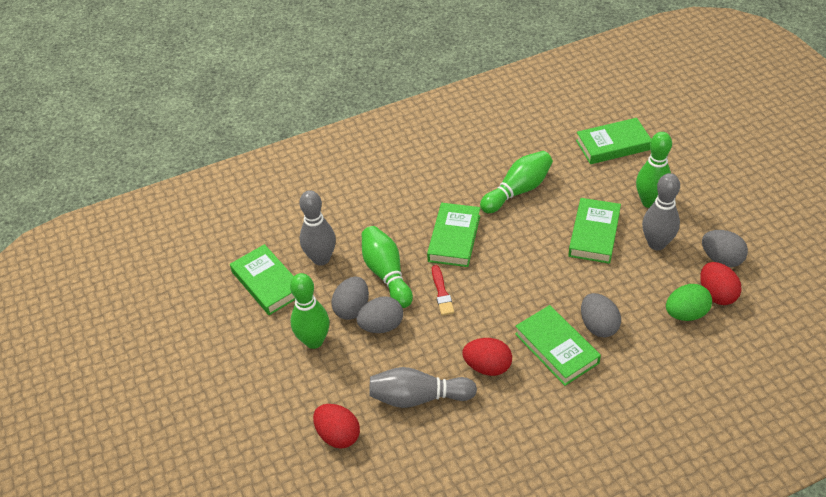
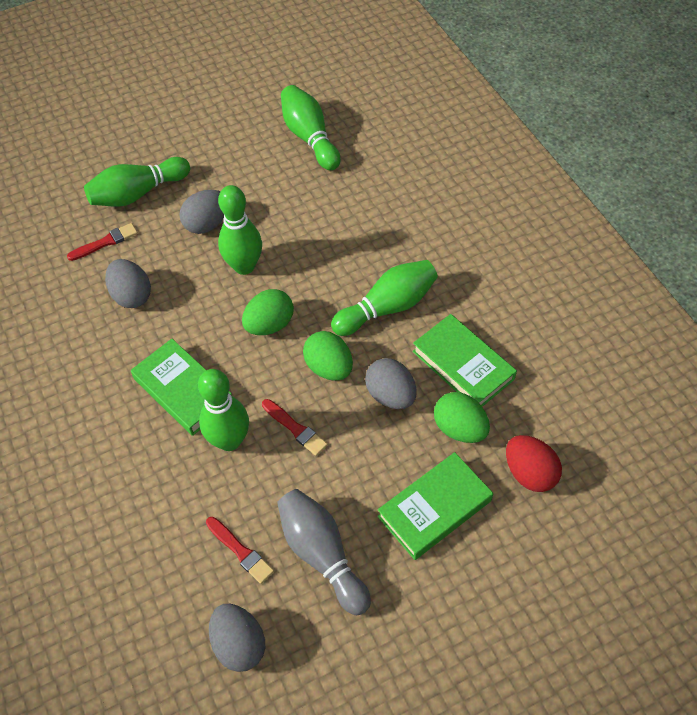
green book: [230,244,295,315] [427,203,480,267] [515,305,601,386] [568,198,621,264] [576,118,651,164] = 5 -> [131,339,232,436] [378,452,493,560] [413,314,517,407] = 3
green bowling pin: [290,273,329,349] [362,226,413,308] [480,151,553,213] [636,132,672,208] = 4 -> [84,157,190,207] [198,369,249,451] [218,185,262,275] [281,85,340,170] [331,260,438,336] = 5
green egg: [666,284,712,321] = 1 -> [242,289,294,335] [303,331,353,381] [434,392,490,443] = 3
grey bowling pin: [299,190,336,266] [369,367,477,408] [642,173,680,250] = 3 -> [277,489,371,615] = 1
red brush: [432,265,454,315] = 1 -> [67,223,138,261] [206,517,274,584] [262,399,328,456] = 3
red egg: [313,404,360,448] [463,338,512,376] [700,262,741,305] = 3 -> [506,435,562,492] = 1

